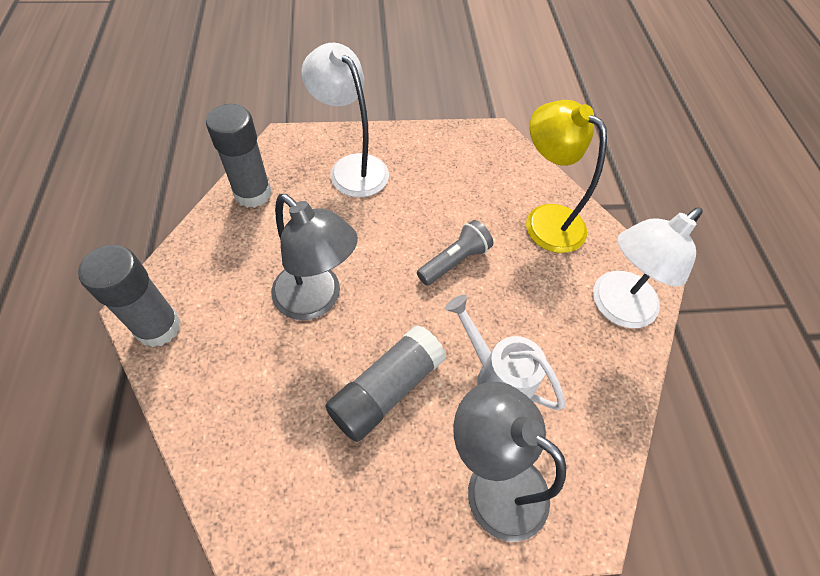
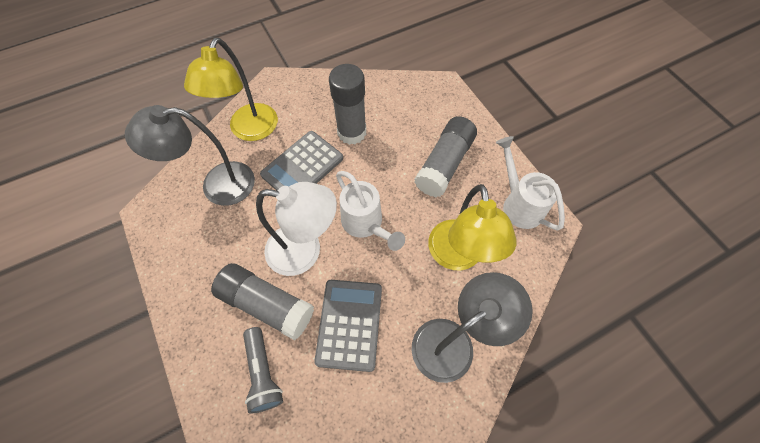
grey calculator: none = 0 -> [260,131,343,191] [314,280,382,372] = 2
white lamp: [301,43,389,197] [593,207,703,328] = 2 -> [256,182,337,276] = 1
white watering can: [445,295,565,410] = 1 -> [336,171,405,251] [496,136,565,231] = 2
yellow lamp: [526,100,607,253] = 1 -> [184,38,278,141] [428,184,517,271] = 2

